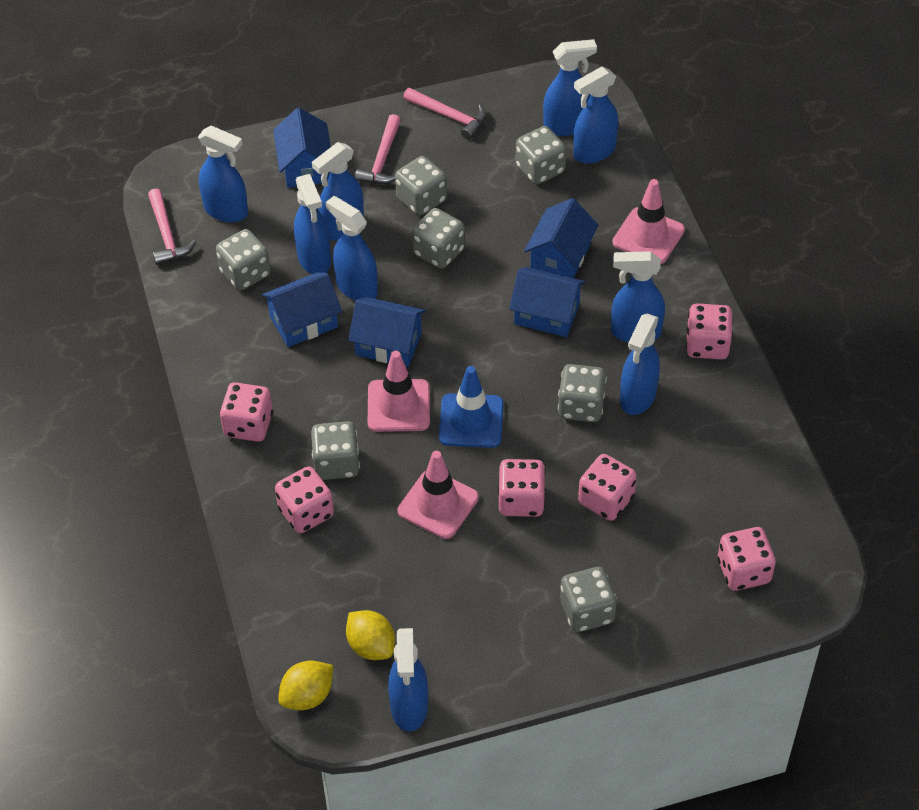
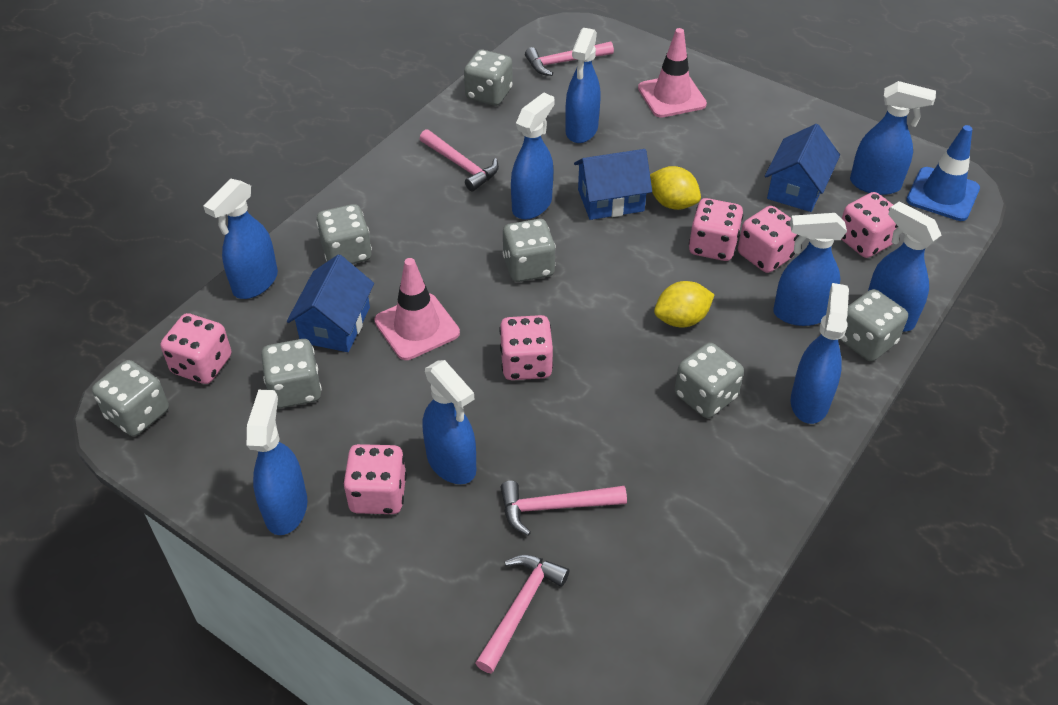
blue house: [261,272,342,347] [273,108,331,188] [348,297,426,367] [509,267,586,337] [524,198,599,278] = 5 -> [287,254,374,352] [574,149,652,220] [765,124,840,212] = 3
pink hammer: [148,188,196,265] [355,114,401,184] [403,88,486,140] = 3 -> [420,129,499,192] [475,555,569,674] [500,481,627,536] [525,42,614,76] = 4
pink traffic cone: [368,351,430,432] [398,451,479,539] [613,179,685,264] = 3 -> [374,258,460,360] [638,28,707,118] = 2

